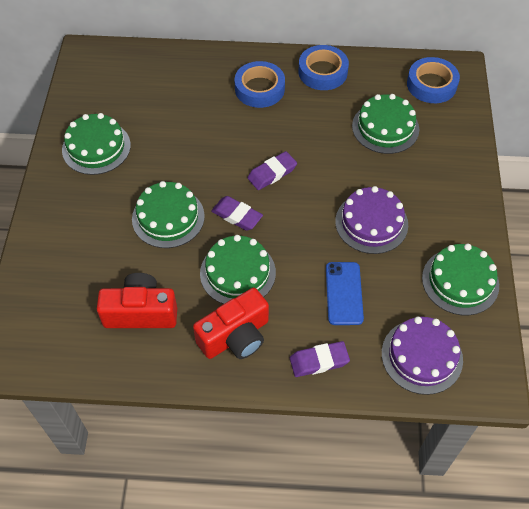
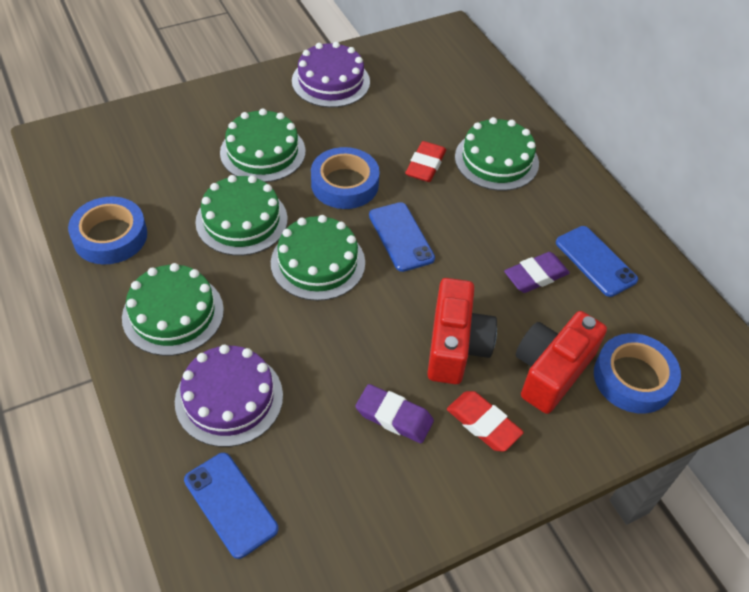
blue phone: [326,262,364,325] = 1 -> [184,453,279,559] [369,202,435,272] [556,226,638,297] = 3
purple eraser: [211,196,263,231] [247,151,297,190] [290,341,350,377] = 3 -> [355,384,434,443] [504,252,570,293] = 2
red eraser: none = 0 -> [405,141,446,182] [447,391,524,452] = 2

